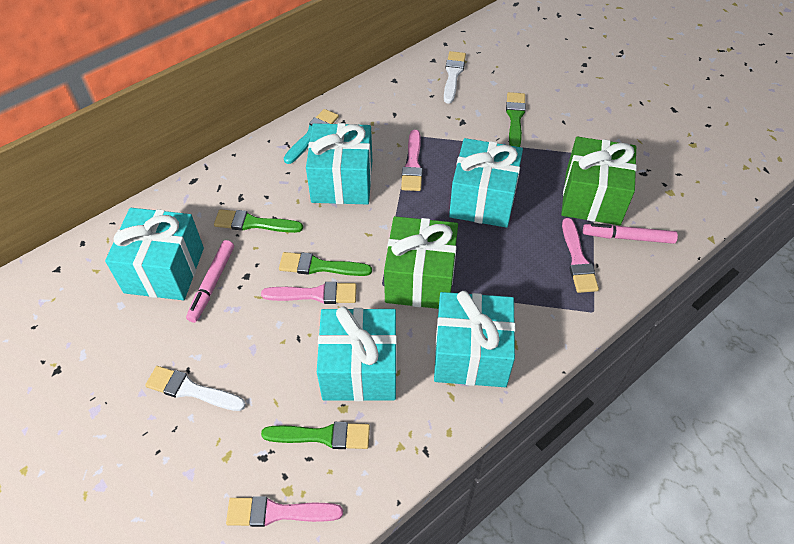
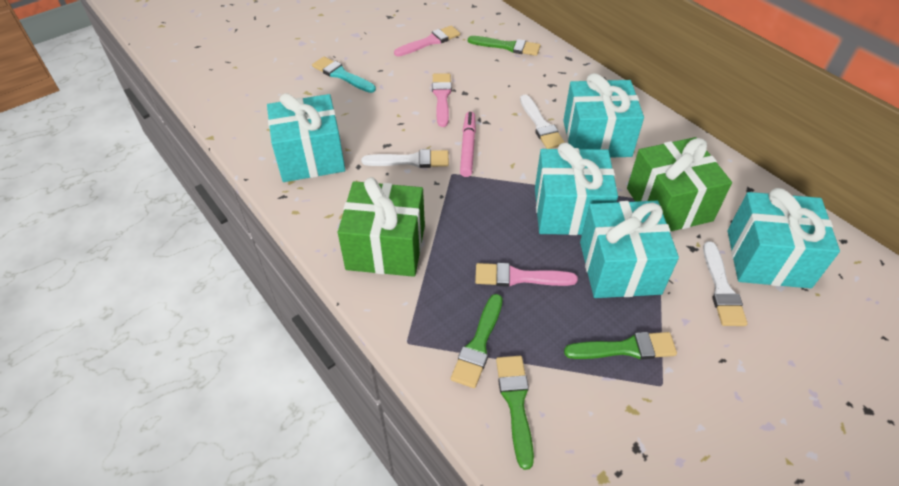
pink brush: [226,496,343,527] [261,282,356,304] [401,130,423,191] [562,218,599,293] = 4 -> [394,26,460,57] [432,73,452,127] [475,263,578,287] = 3
pink marker: [186,240,234,323] [583,223,678,244] = 2 -> [460,111,476,177] = 1
white brush: [145,366,246,411] [444,51,466,104] = 2 -> [361,149,449,168] [520,95,565,149] [703,241,748,326] = 3

